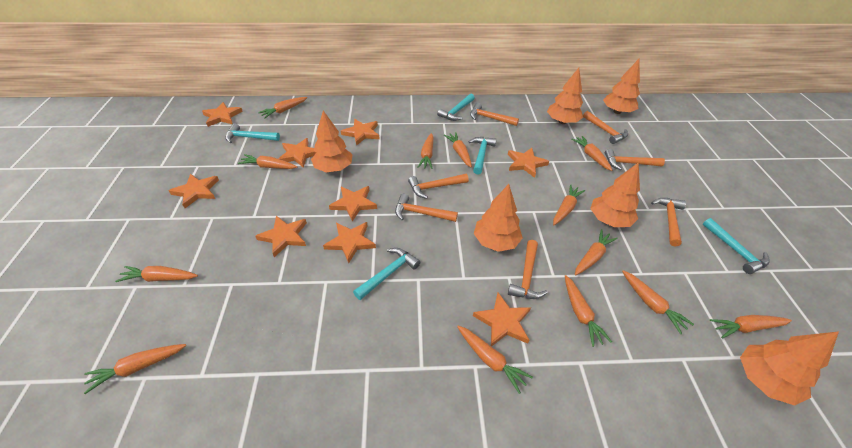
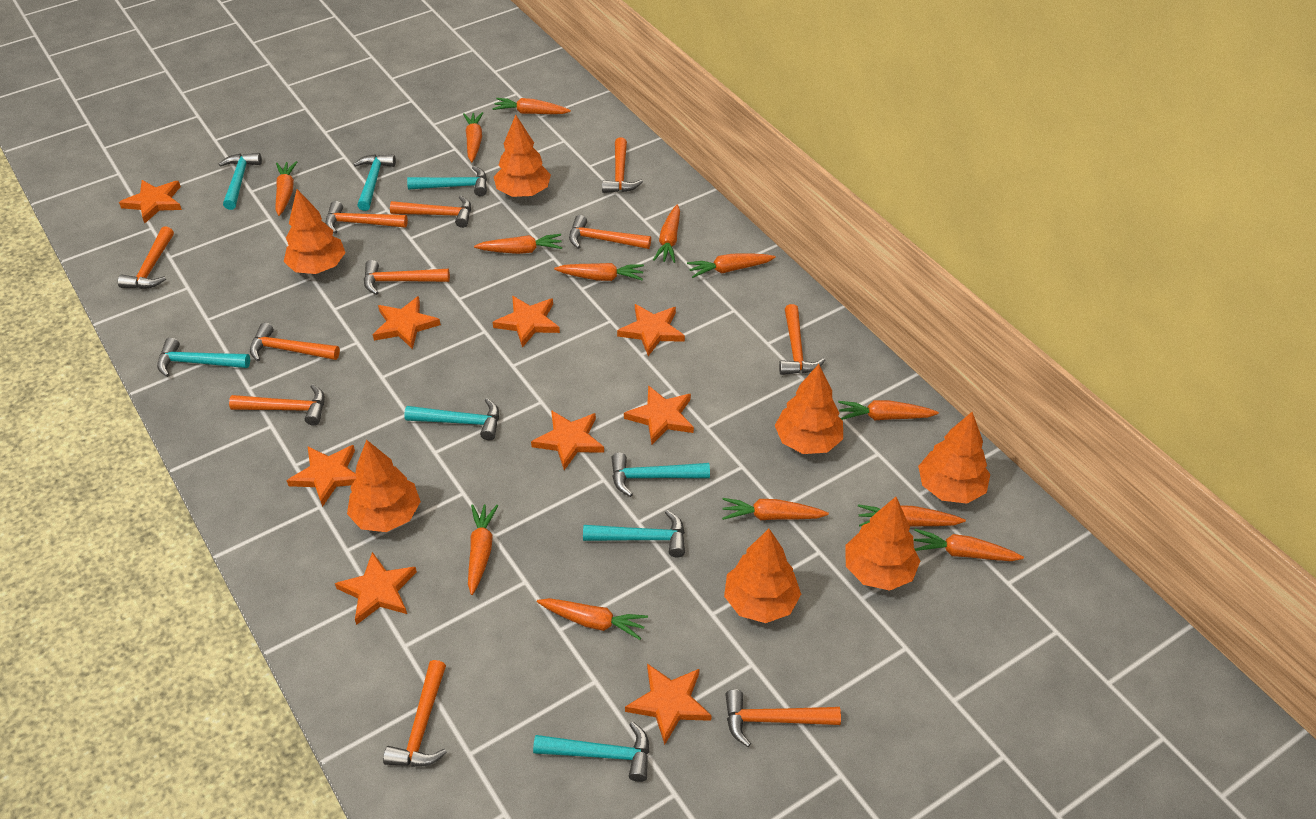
orange hammer: [395,194,458,222] [408,174,469,199] [470,103,519,126] [508,240,548,299] [583,111,628,144] [605,149,665,170] [651,198,686,247] = 7 -> [118,226,174,289] [229,384,325,426] [250,323,340,361] [325,201,408,234] [364,260,450,295] [383,660,447,767] [390,195,471,228] [569,215,651,249] [602,137,643,193] [725,689,841,747] [779,304,826,375] = 11
orange tree: [311,111,352,172] [474,184,523,252] [547,68,583,124] [590,162,640,227] [603,59,640,114] [740,331,839,405] = 6 -> [284,189,346,274] [347,440,421,532] [494,115,551,197] [724,529,801,623] [775,364,843,454] [845,497,920,591] [918,412,990,504] = 7
turquoise hammer: [225,123,280,143] [353,248,420,300] [437,94,475,121] [468,137,497,175] [703,218,770,274] = 5 -> [157,338,250,377] [219,153,262,210] [353,154,396,211] [404,398,499,440] [407,166,487,196] [533,722,649,782] [583,510,685,557] [611,453,710,497] = 8

